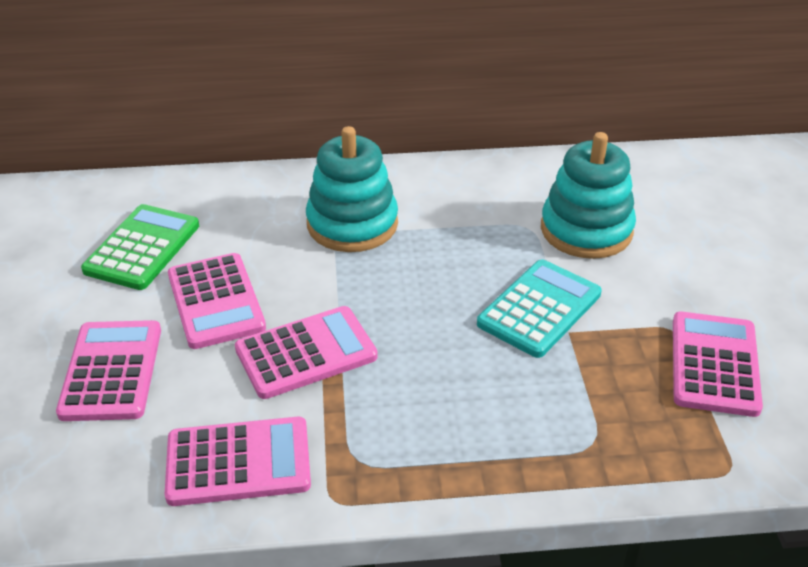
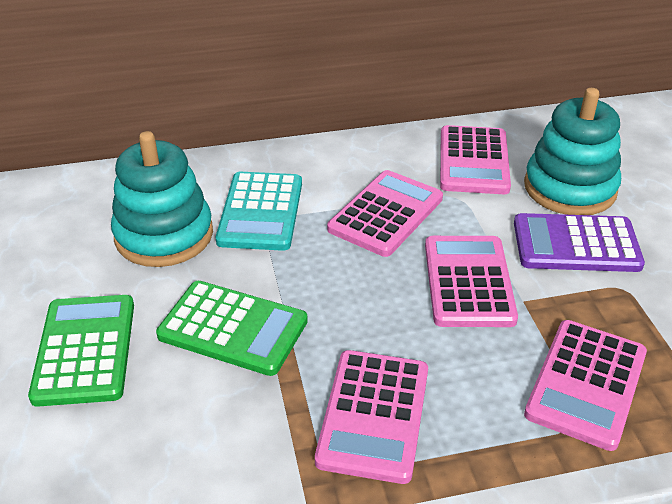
green calculator: [81,204,199,290] = 1 -> [28,295,134,407] [156,281,308,376] = 2
purple calculator: none = 0 -> [514,213,645,272] = 1

